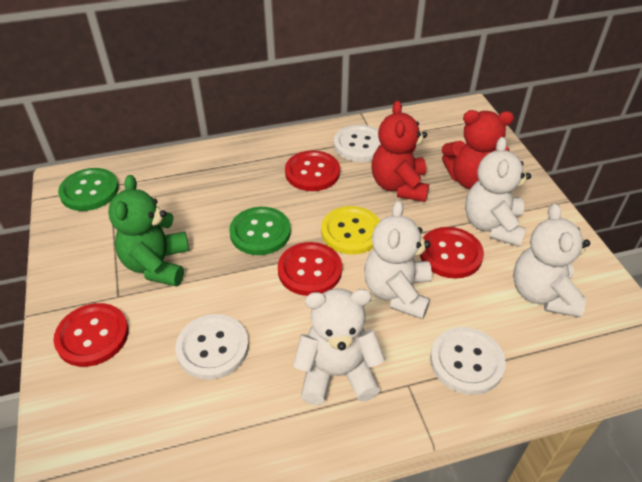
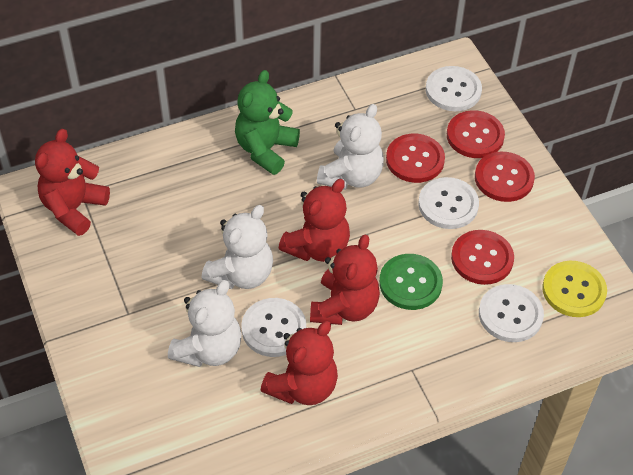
green button: [58,168,119,211] [229,207,291,255] = 2 -> [379,254,443,310] = 1
red teddy bear: [371,100,429,202] [442,110,514,189] = 2 -> [35,129,110,236] [260,321,338,405] [279,179,350,262] [310,235,380,325] = 4
white button: [176,314,249,380] [334,125,381,162] [430,327,506,395] = 3 -> [242,298,306,357] [418,177,479,229] [426,66,482,111] [479,284,544,342] = 4
white teddy bear: [293,289,385,405] [364,200,432,319] [465,137,531,247] [513,203,590,317] = 4 -> [168,280,242,367] [202,205,273,289] [317,104,384,190] = 3

